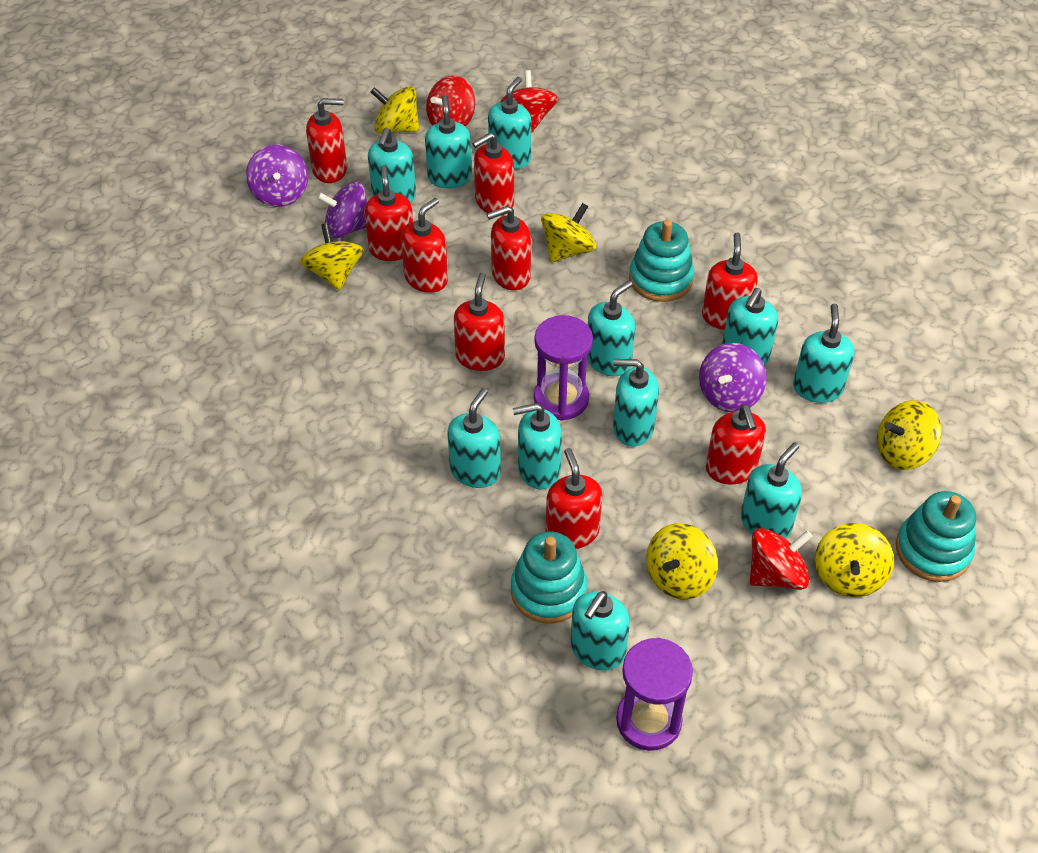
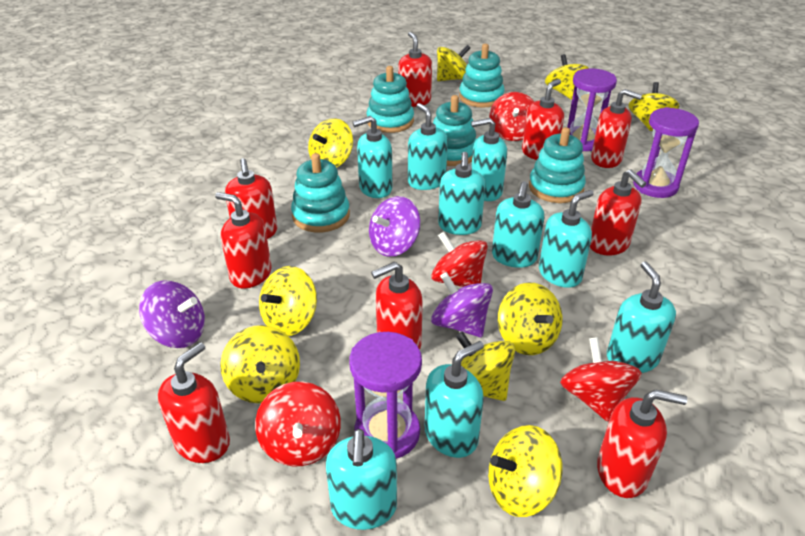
purple hourglass: [534,315,593,421] [616,638,693,751] = 2 -> [349,332,422,459] [567,68,617,151] [633,107,699,198] = 3
red spinning top: [426,75,475,127] [501,70,558,133] [750,528,813,590] = 3 -> [255,382,341,467] [431,231,488,287] [489,92,534,141] [560,337,642,422] = 4
turquoise soap dispenser: [368,128,416,203] [425,95,472,188] [447,388,501,488] [488,77,531,169] [513,403,562,489] [570,591,630,671] [587,280,635,376] [613,359,659,447] [722,288,778,365] [740,442,802,538] [793,304,855,403] = 11 -> [326,429,397,530] [353,116,392,198] [408,103,448,190] [425,341,484,458] [438,152,485,235] [471,118,507,201] [492,181,544,268] [539,190,594,288] [607,262,676,373] = 9
turquoise stacking toy: [511,531,588,624] [629,220,694,302] [896,491,976,582] = 3 -> [291,153,350,233] [366,66,414,133] [433,95,477,166] [459,44,505,108] [529,127,586,203] = 5
yellow spinning top: [300,223,363,291] [371,86,419,134] [541,203,596,263] [646,523,718,600] [815,523,894,597] [877,400,942,470] = 6 -> [220,325,300,403] [259,266,317,336] [308,118,353,168] [437,45,470,81] [456,331,515,401] [488,425,563,517] [498,283,562,355] [545,54,589,100] [628,82,679,131] = 9

